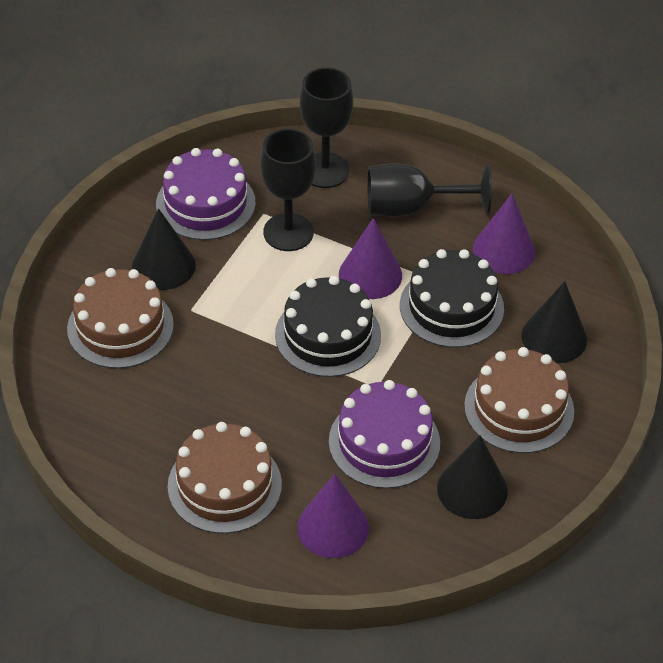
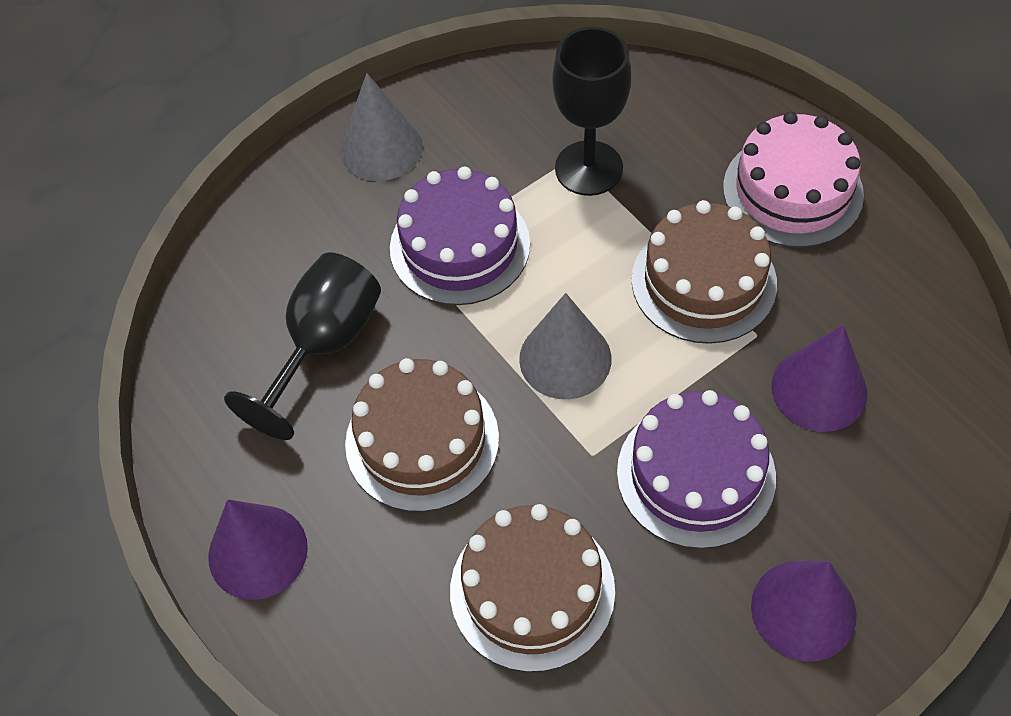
black cake: [275,276,381,377] [400,249,504,348] = 2 -> none = 0
black cone: [132,208,196,290] [437,435,508,519] [521,281,587,363] = 3 -> none = 0
black goblet: [260,129,316,251] [300,67,353,188] [367,163,492,217] = 3 -> [224,252,381,440] [552,27,631,196] = 2
grey cone: none = 0 -> [340,73,423,181] [519,293,611,399] = 2
pink cake: none = 0 -> [723,112,864,248] = 1

